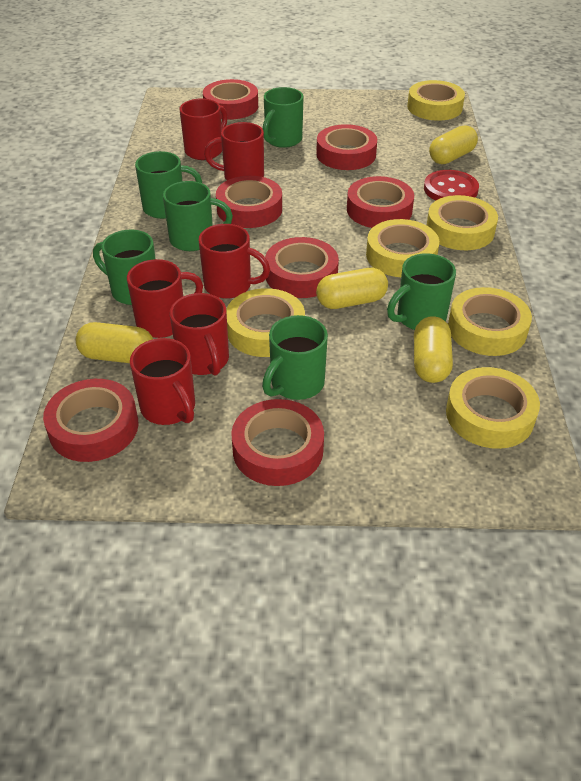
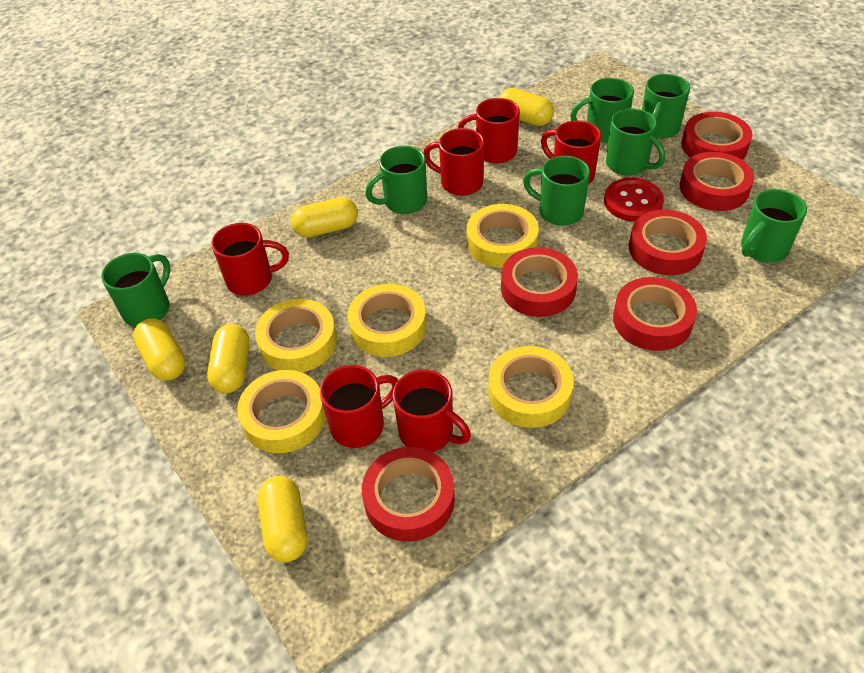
green mug: [93,229,156,305] [135,151,202,219] [163,181,233,251] [262,315,328,400] [263,87,303,148] [387,253,456,330] = 6 -> [101,253,171,327] [365,146,427,214] [523,156,590,226] [570,78,634,143] [606,108,665,176] [642,74,690,139] [741,189,807,263] = 7
red tape: [43,379,139,462] [203,79,258,120] [216,176,282,228] [231,399,324,486] [265,237,339,298] [316,124,377,170] [347,176,414,228] = 7 -> [362,447,455,542] [501,247,578,317] [613,277,697,351] [629,210,707,275] [679,152,754,211] [681,112,753,160] = 6
yellow capsule: [75,322,153,363] [316,268,388,309] [414,316,453,383] [429,125,478,164] = 4 -> [133,318,186,381] [207,324,250,393] [258,476,307,562] [291,197,358,238] [499,88,554,126] = 5
yellow tape: [226,288,305,357] [366,219,439,277] [407,80,465,121] [427,195,498,250] [446,367,540,449] [448,287,532,356] = 6 -> [237,370,326,453] [255,299,337,372] [347,284,426,357] [467,204,539,268] [488,346,574,428] = 5

